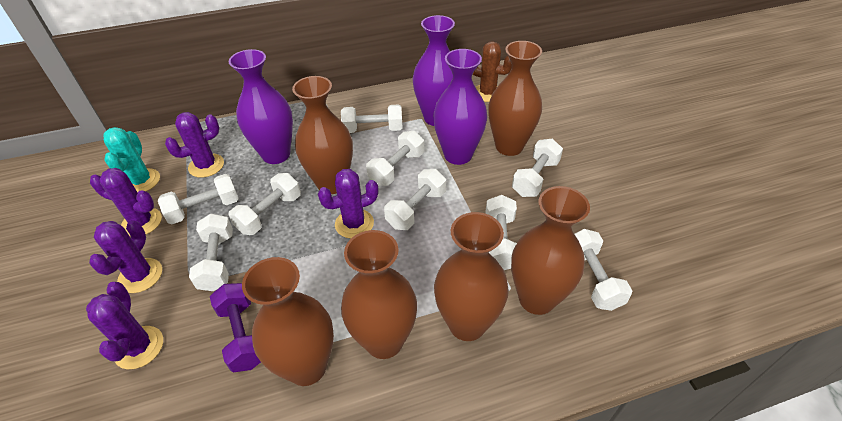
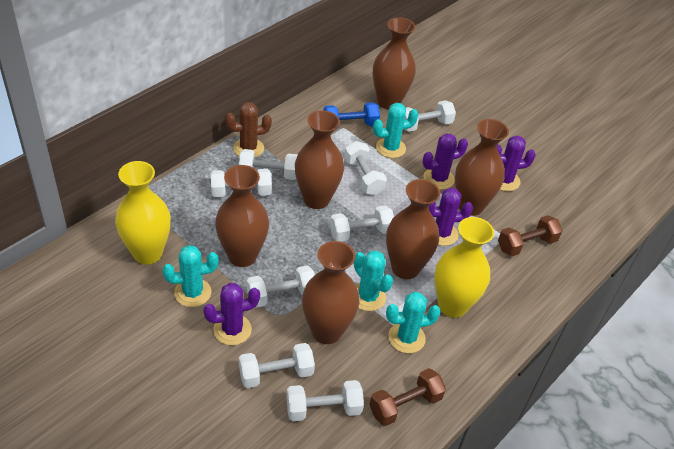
blue dumbbell: none = 0 -> [323,102,380,129] = 1
brown dumbbell: none = 0 -> [369,368,446,426] [498,215,562,256] = 2
purple cactus: [86,282,163,369] [89,220,162,293] [90,168,162,237] [165,112,224,178] [318,169,379,239] = 5 -> [203,283,260,345] [423,133,468,190] [429,188,473,246] [497,135,536,191] = 4
purple dumbbell: [210,283,261,372] = 1 -> none = 0
purple vase: [228,49,293,164] [413,15,455,126] [433,49,488,165] = 3 -> none = 0
turquoise cactus: [103,127,160,192] = 1 -> [163,245,219,307] [354,250,393,311] [373,103,418,158] [386,292,441,353] = 4
white dumbbell: [158,174,239,224] [189,214,233,291] [229,173,301,235] [341,105,403,133] [366,131,424,186] [384,169,446,230] [485,195,517,270] [512,139,563,197] [574,229,632,311] = 9 -> [211,169,272,197] [239,149,297,180] [239,343,315,388] [247,265,315,308] [286,380,364,421] [330,206,394,242] [344,141,387,196] [403,100,456,132] = 8
yellow vase: none = 0 -> [115,161,171,264] [435,217,494,318] = 2

